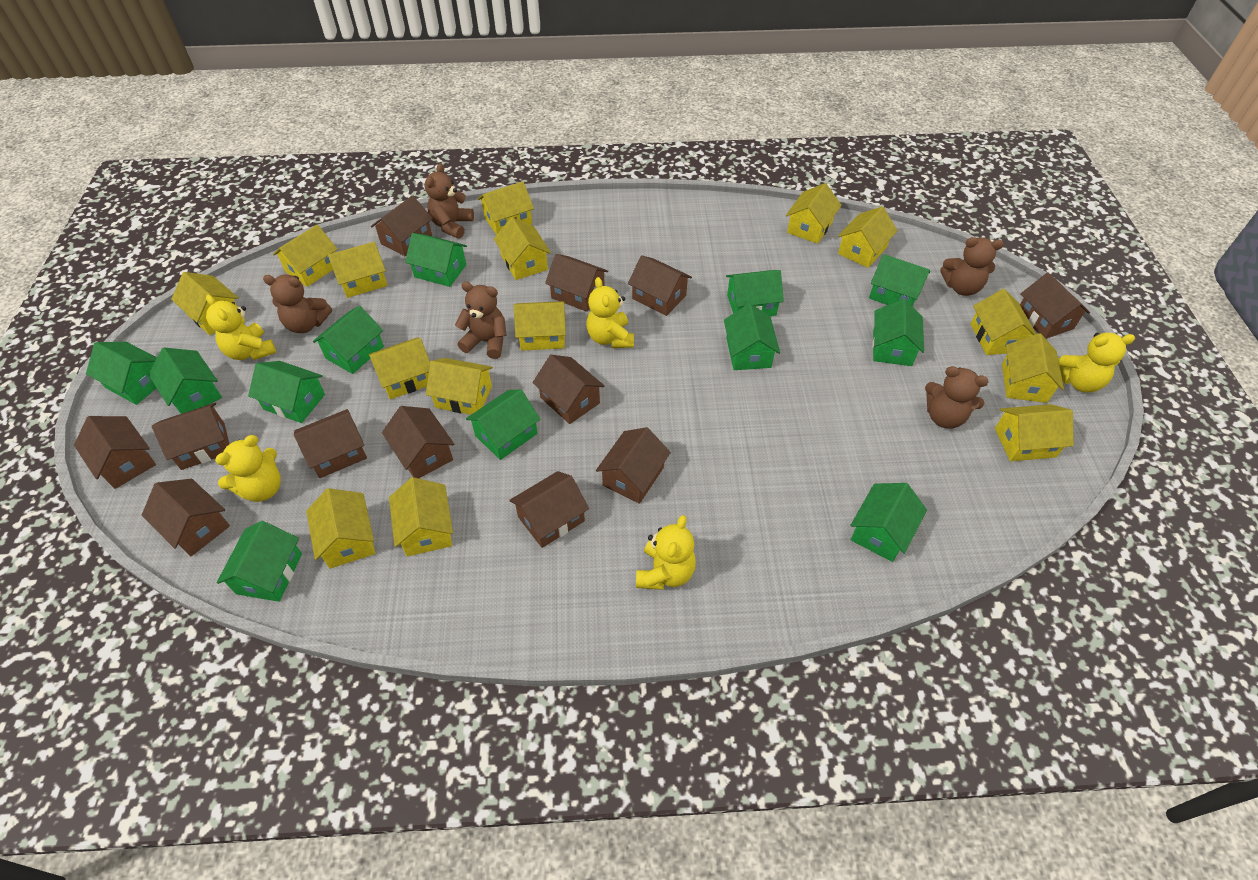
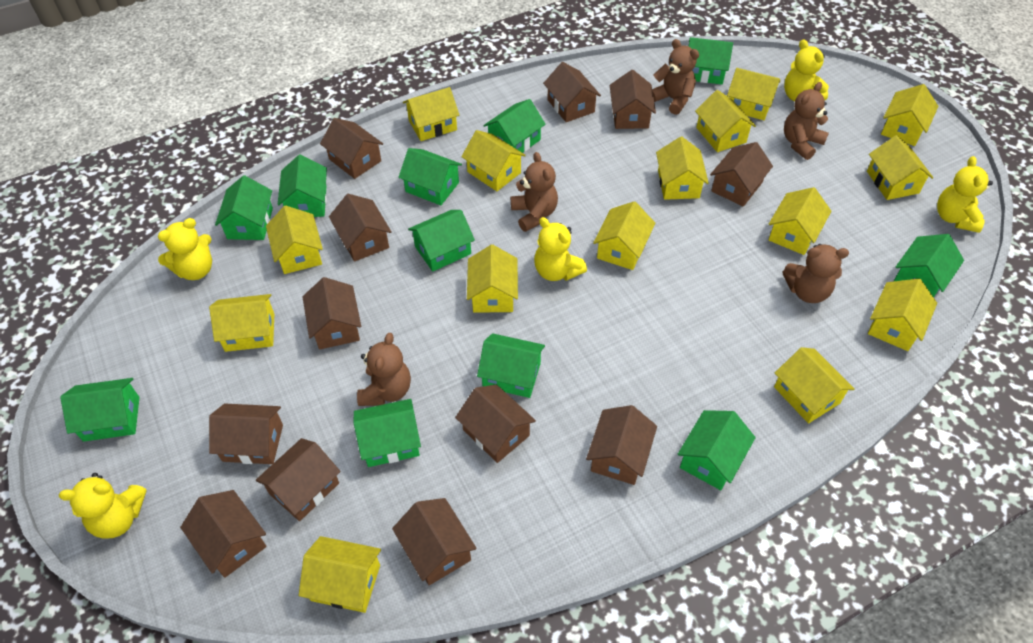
green house: [86,342,157,405] [148,348,222,414] [217,521,302,602] [248,361,325,423] [313,306,384,374] [405,233,467,287] [466,390,541,460] [724,303,780,370] [726,270,784,316] [850,483,927,562] [869,254,930,306] [872,299,924,366] = 12 -> [60,378,140,442] [215,175,273,240] [278,154,327,217] [353,399,421,467] [398,148,462,205] [408,210,475,272] [477,333,545,398] [483,99,546,153] [678,410,756,490] [689,37,733,85] [894,234,964,297] = 11

